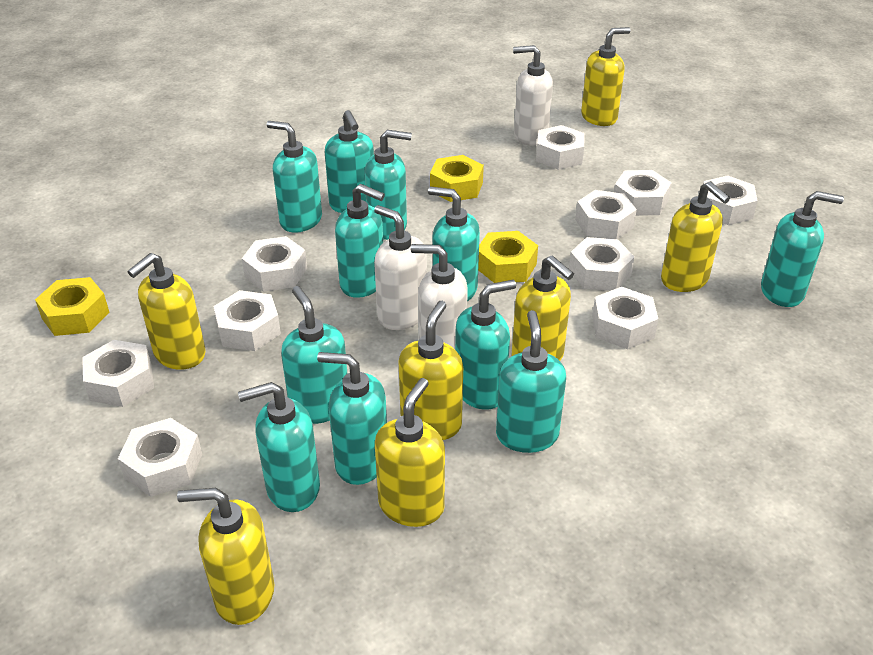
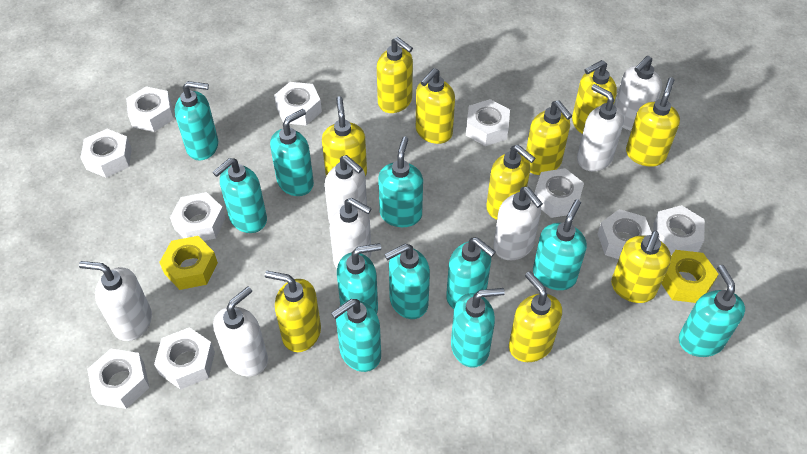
white soap dispenser: [374,205,427,330] [411,244,468,349] [513,45,553,145] = 3 -> [79,261,152,341] [213,287,268,376] [324,155,367,223] [330,198,372,268] [493,187,543,260] [577,84,624,172] [614,56,662,131] = 7
yellow nut: [35,277,110,336] [430,155,484,202] [478,231,538,283] = 3 -> [159,236,218,290] [661,250,718,303] = 2
yellow soap dispenser: [128,253,206,370] [177,488,274,625] [375,378,445,527] [398,301,463,440] [511,255,574,361] [581,27,630,126] [661,181,730,292] = 7 -> [265,271,321,352] [322,96,367,176] [377,37,413,113] [416,68,455,144] [486,145,535,219] [509,271,562,362] [526,100,572,175] [572,60,617,134] [611,231,671,303] [626,77,680,167] = 10

